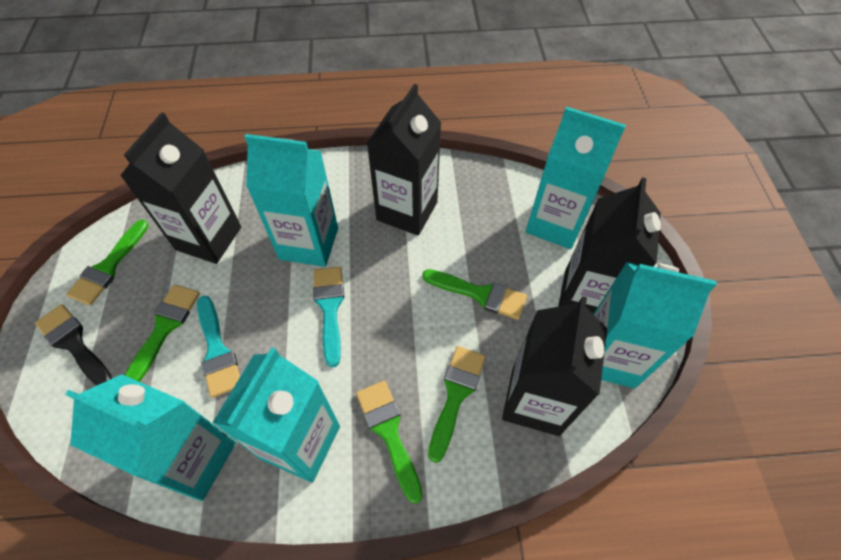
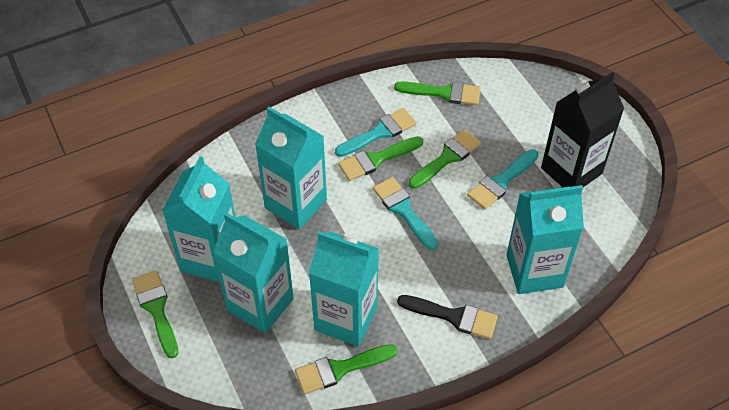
black carton: [120,112,241,264] [367,84,441,236] [502,296,607,436] [558,177,661,314] = 4 -> [541,72,624,187] = 1
turquoise brush: [197,296,240,398] [313,267,344,367] = 2 -> [335,108,416,157] [373,177,438,250] [467,149,538,209] = 3

